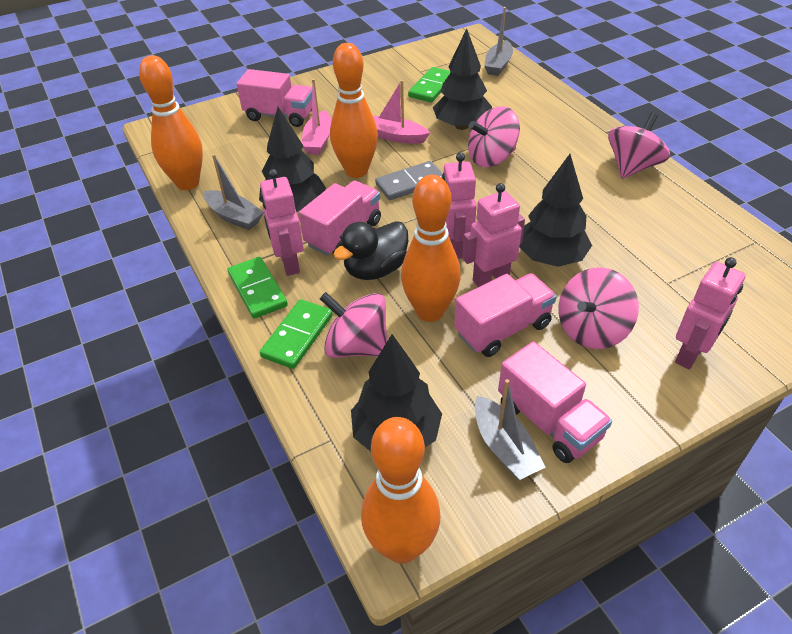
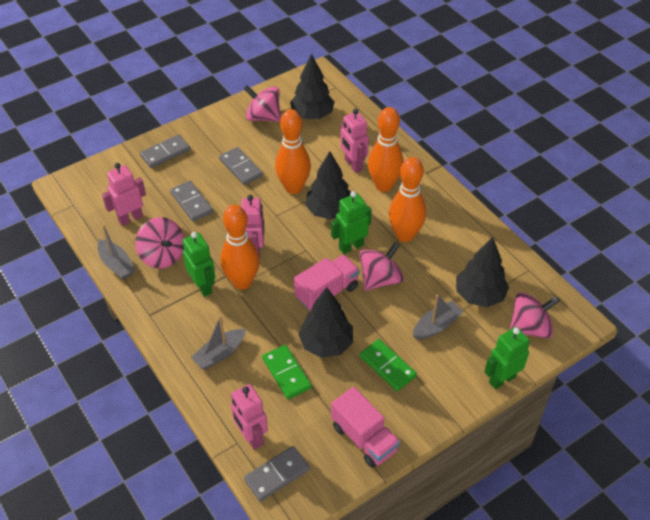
black duck: [333,221,408,280] = 1 -> none = 0
green domino: [228,257,288,319] [260,299,333,369] [408,67,451,102] = 3 -> [262,345,312,399] [360,339,417,391] = 2
green robot: none = 0 -> [183,232,216,297] [331,191,372,254] [484,327,530,389] = 3
grey domino: [375,161,443,200] = 1 -> [140,134,190,168] [170,181,213,222] [219,147,263,185] [244,446,310,502] = 4
pink boat: [302,79,332,155] [373,80,430,144] = 2 -> none = 0
pink truck: [237,69,312,127] [299,181,381,256] [454,273,557,357] [498,341,612,463] = 4 -> [294,255,360,311] [331,387,400,468] = 2

